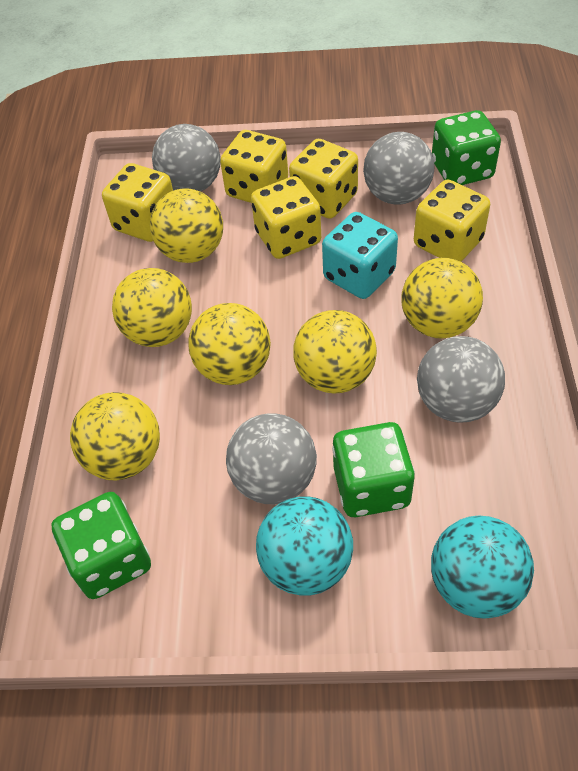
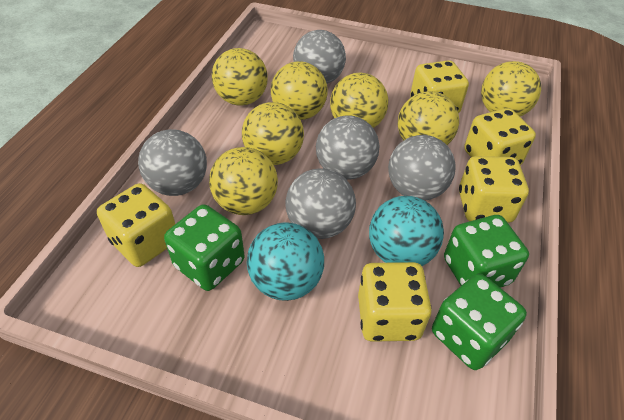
grey ball: [152,124,221,192] [226,413,317,504] [363,132,434,205] [417,336,505,423] = 4 -> [138,129,207,196] [286,168,356,239] [293,30,346,84] [316,115,380,179] [388,135,456,201] = 5
turquoise dice: [322,212,398,299] = 1 -> none = 0
yellow ball: [70,392,160,480] [112,268,192,347] [150,188,223,263] [188,303,271,385] [293,310,377,393] [401,258,483,339] = 6 -> [209,147,278,215] [212,48,268,106] [242,102,304,165] [271,61,328,120] [330,73,388,128] [398,91,459,145] [481,61,541,117] = 7

